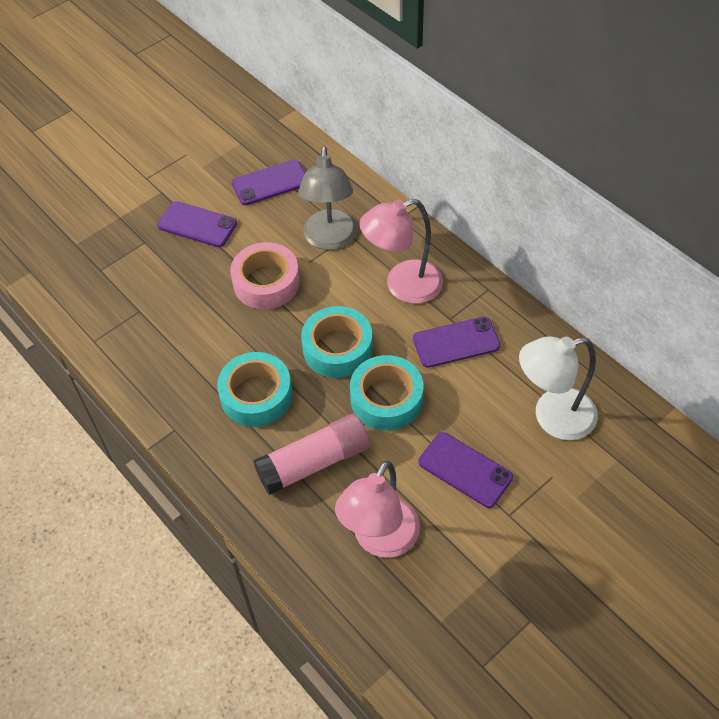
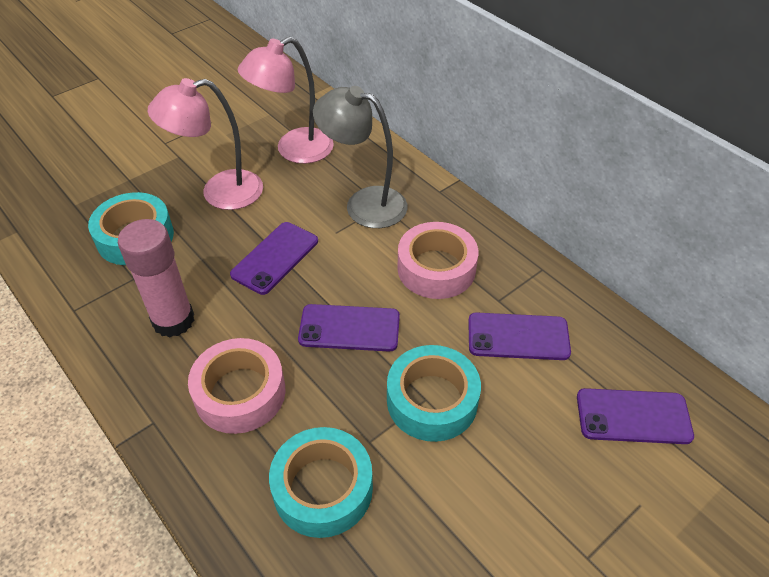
pink tape: [230,242,300,309] = 1 -> [188,338,286,434] [397,222,478,299] = 2
white lamp: [519,336,598,440] = 1 -> none = 0

